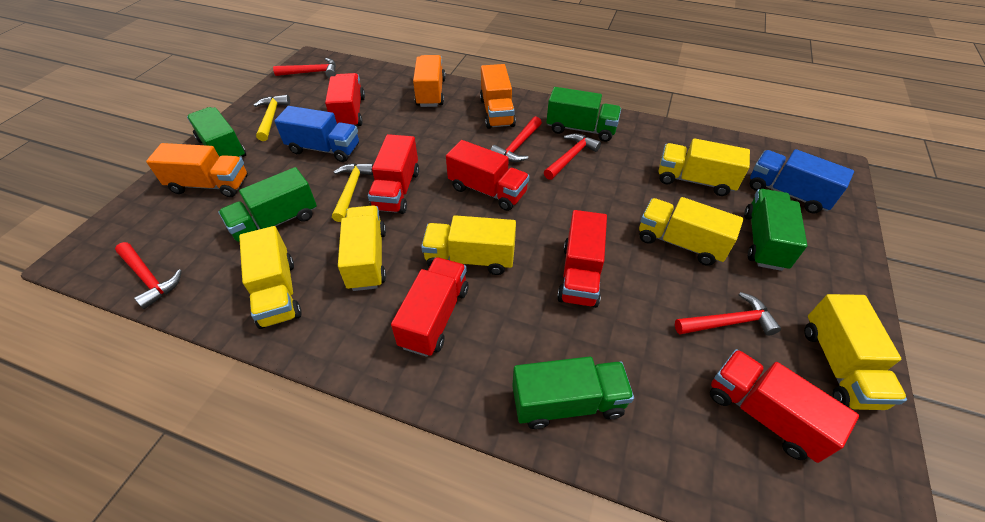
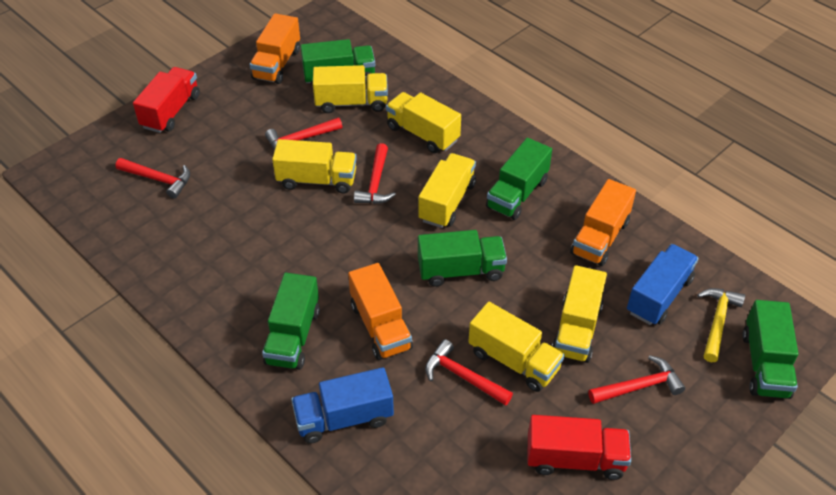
red truck: [325,73,365,126] [368,134,419,214] [391,257,468,357] [446,140,529,211] [557,210,607,308] [710,349,859,463] = 6 -> [133,67,200,133] [528,415,631,480] = 2
yellow hammer: [254,95,290,141] [332,163,374,222] = 2 -> [697,288,745,362] = 1

